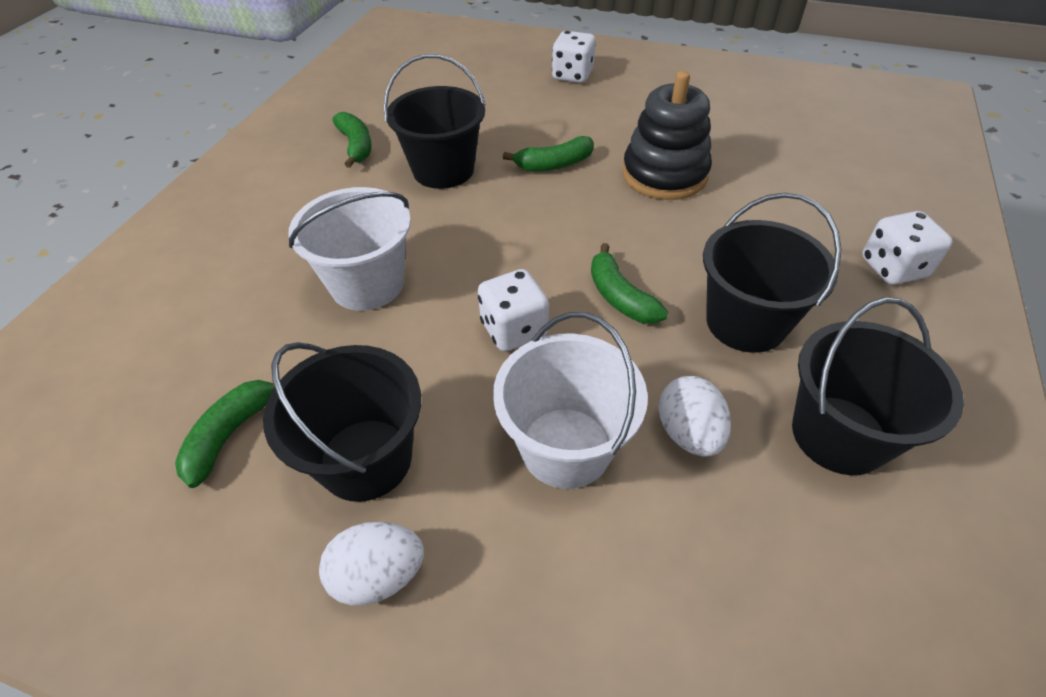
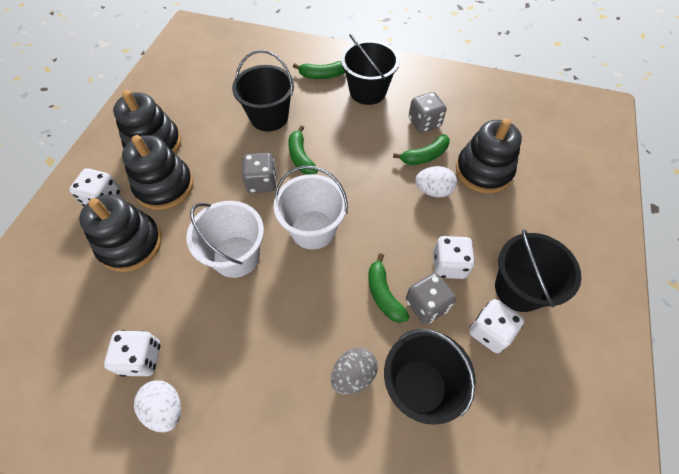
black stacking toy: [622,71,712,200] = 1 -> [79,194,162,272] [113,90,181,154] [122,135,193,210] [456,119,522,194] = 4
grey dice: none = 0 -> [242,153,277,193] [406,273,456,324] [409,92,446,133] = 3
grey egg: none = 0 -> [331,347,378,395] = 1
white dice: [478,269,549,352] [552,31,595,83] [862,211,953,285] = 3 -> [69,168,121,206] [104,330,160,377] [433,236,475,279] [469,299,524,353] = 4

